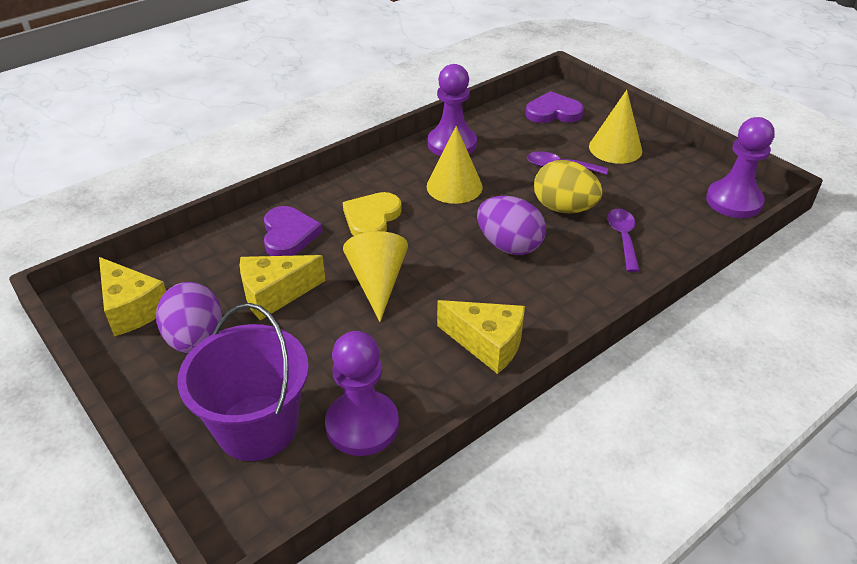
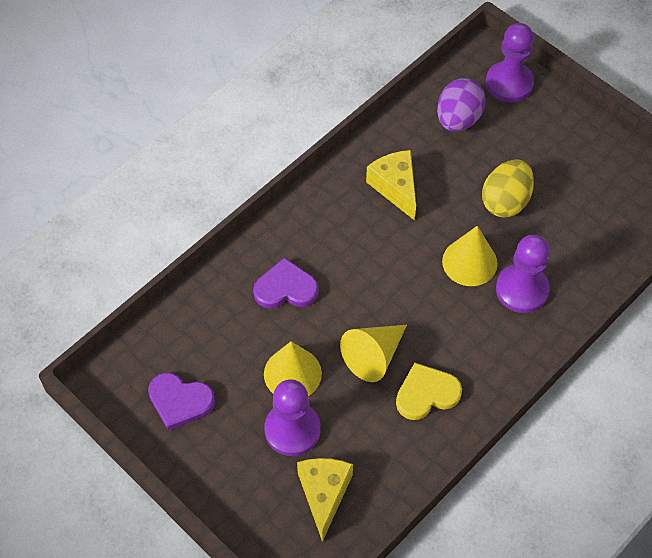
purple bucket: [177,303,309,461] = 1 -> none = 0
purple egg: [156,282,222,354] [477,196,546,255] = 2 -> [437,78,486,132] = 1
purple spoon: [527,151,608,175] [607,209,640,272] = 2 -> none = 0
yellow cheese: [99,257,166,336] [240,255,326,320] [437,300,525,374] = 3 -> [297,458,353,542] [366,150,416,221] = 2

